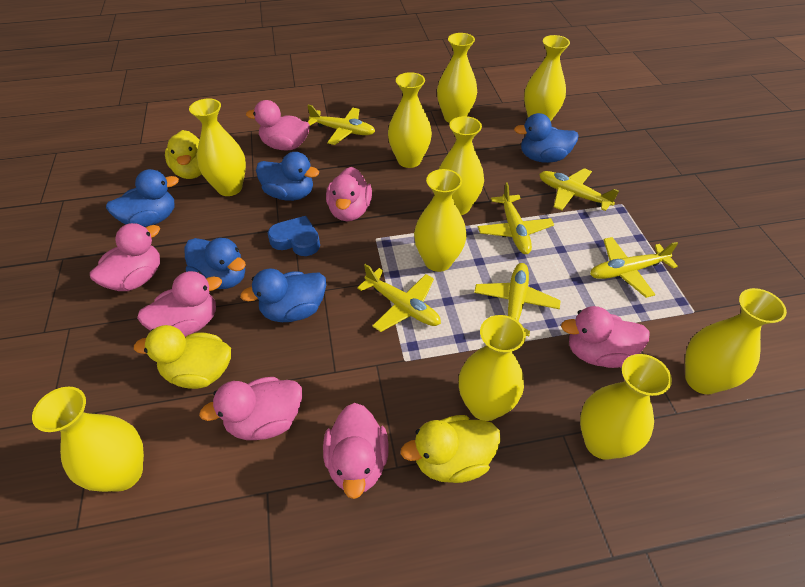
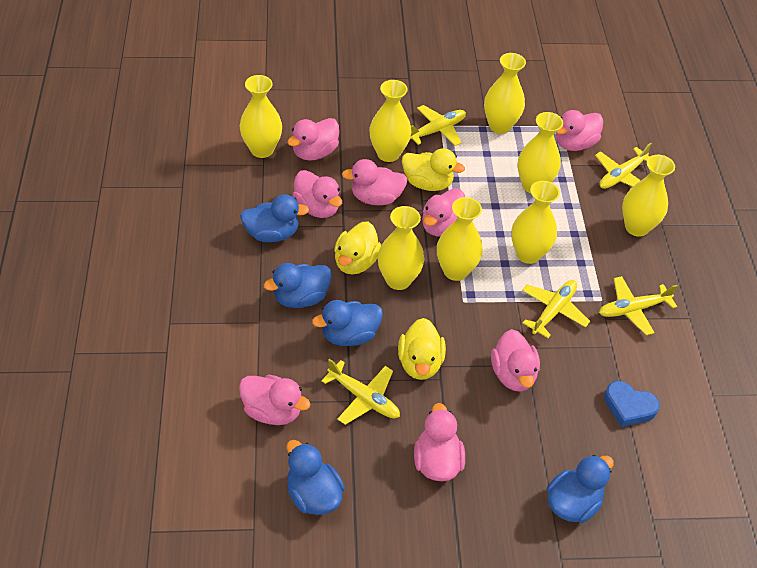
pink duck: [90,223,160,291] [137,271,222,337] [199,377,302,440] [246,100,310,150] [323,403,389,499] [326,167,372,221] [561,306,650,368] = 7 -> [239,375,311,425] [287,118,339,161] [292,170,342,218] [342,159,408,205] [414,403,465,481] [422,188,465,236] [491,329,540,392] [556,110,603,151] = 8
yellow plane: [307,105,375,145] [357,264,441,332] [474,263,561,336] [478,182,554,254] [539,168,619,211] [590,237,678,298] = 6 -> [321,359,400,425] [410,105,466,146] [522,280,590,338] [595,143,652,189] [599,276,678,335] = 5
yellow vase: [32,387,144,492] [189,98,246,196] [388,72,432,168] [414,169,467,272] [437,33,477,123] [439,116,484,215] [459,315,526,421] [524,35,570,121] [580,354,672,460] [685,288,787,395] = 10 -> [240,75,282,158] [369,80,411,162] [378,206,424,290] [437,197,483,281] [484,53,526,134] [511,181,560,264] [517,112,563,193] [622,155,675,237] = 8

